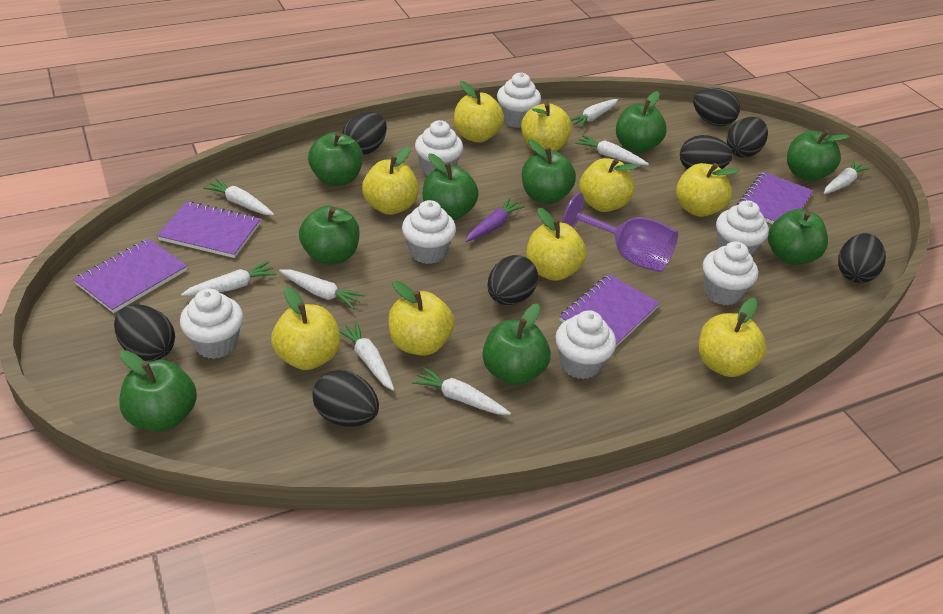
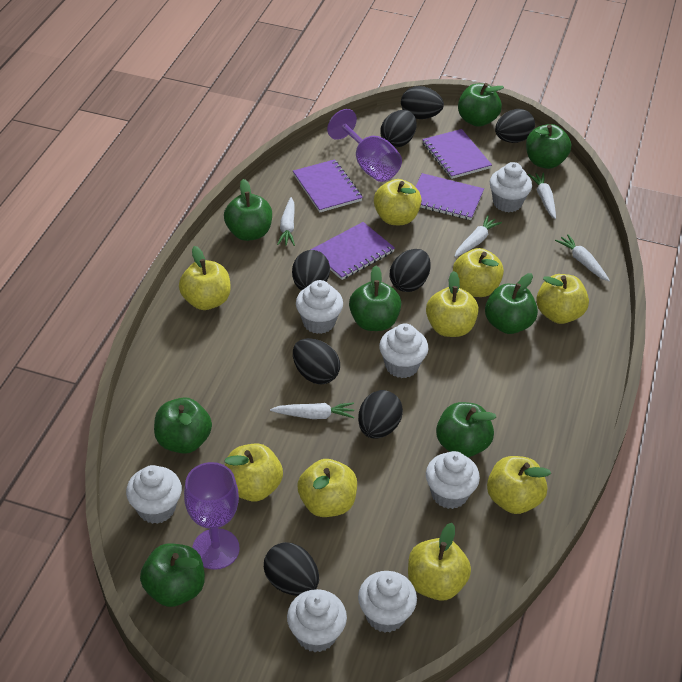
green apple: [119,350,197,432] [299,206,360,265] [308,132,363,186] [423,153,479,220] [482,304,551,385] [522,139,576,204] [616,91,667,153] [768,209,828,265] [787,130,850,181] = 9 -> [140,543,205,607] [154,397,212,454] [224,179,272,241] [349,266,401,331] [436,402,496,457] [458,83,504,127] [485,273,538,334] [526,124,571,169] = 8
purple carrot: [465,198,525,242] = 1 -> none = 0
purple goblet: [562,193,678,272] = 1 -> [184,462,240,570] [327,109,402,182] = 2
white carrot: [181,261,277,296] [203,178,274,215] [279,269,365,309] [339,321,394,391] [412,367,511,415] [570,99,618,128] [576,135,649,165] [824,160,870,194] = 8 -> [270,402,355,419] [277,197,295,246] [454,215,502,257] [528,173,556,219] [555,234,610,281] = 5

